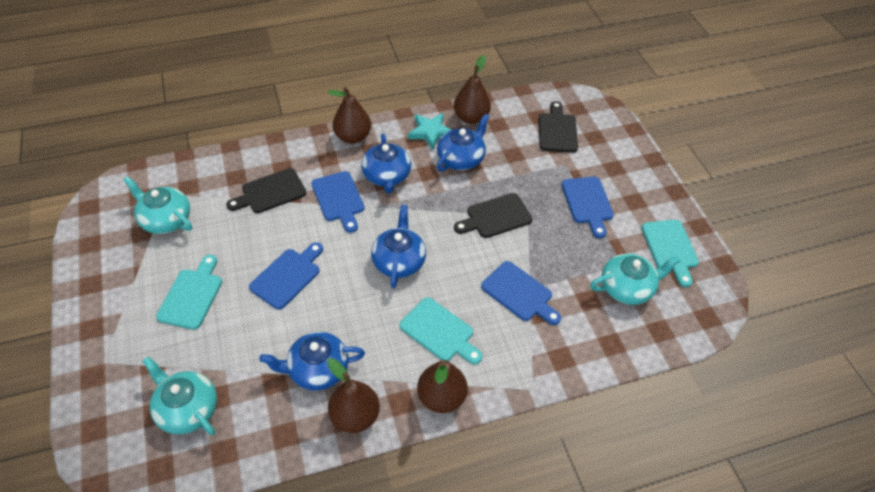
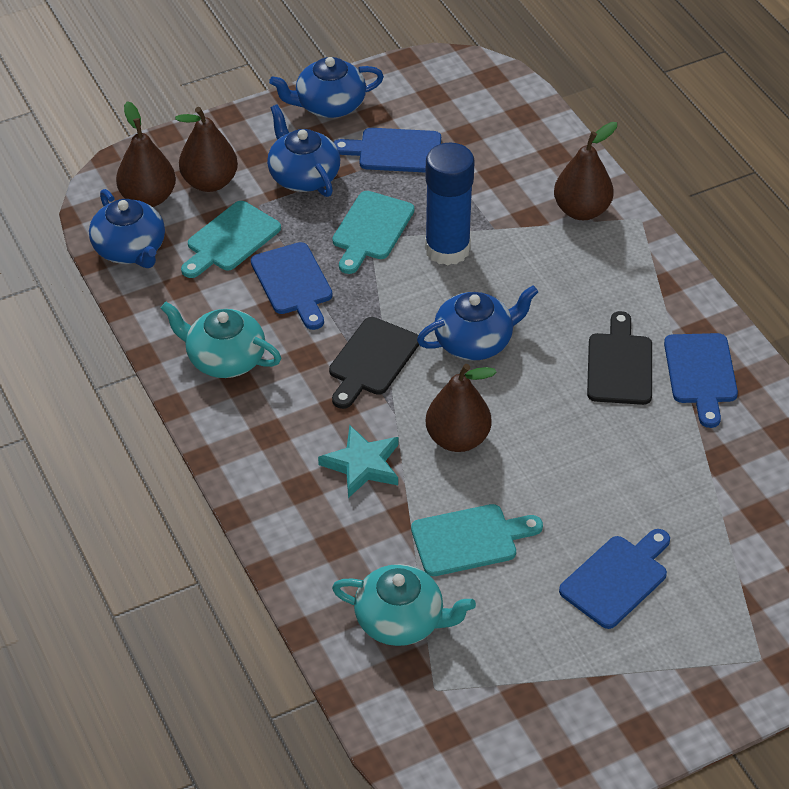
black cutting board: [226,168,306,213] [454,193,533,238] [539,101,578,153] = 3 -> [329,317,419,409] [587,311,652,405] = 2
blue glue stick: none = 0 -> [425,143,475,265] = 1
turquoise teapot: [124,176,192,234] [143,356,217,436] [590,254,680,305] = 3 -> [161,302,281,378] [332,564,476,646] = 2

